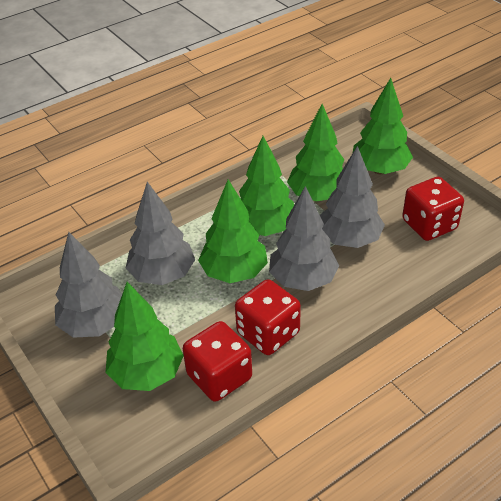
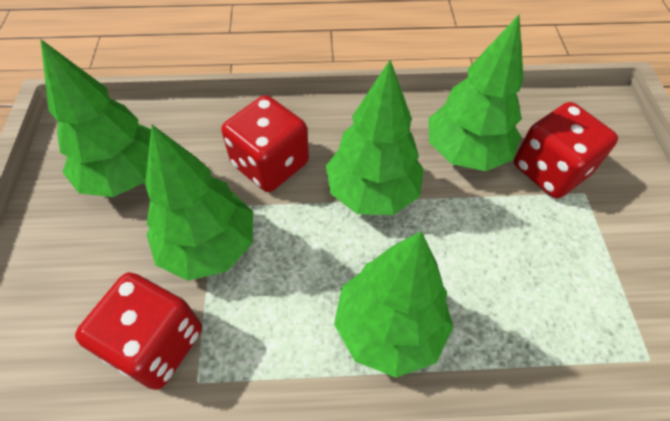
grey tree: [55,232,122,338] [126,182,195,285] [269,186,339,291] [320,146,385,248] = 4 -> none = 0

